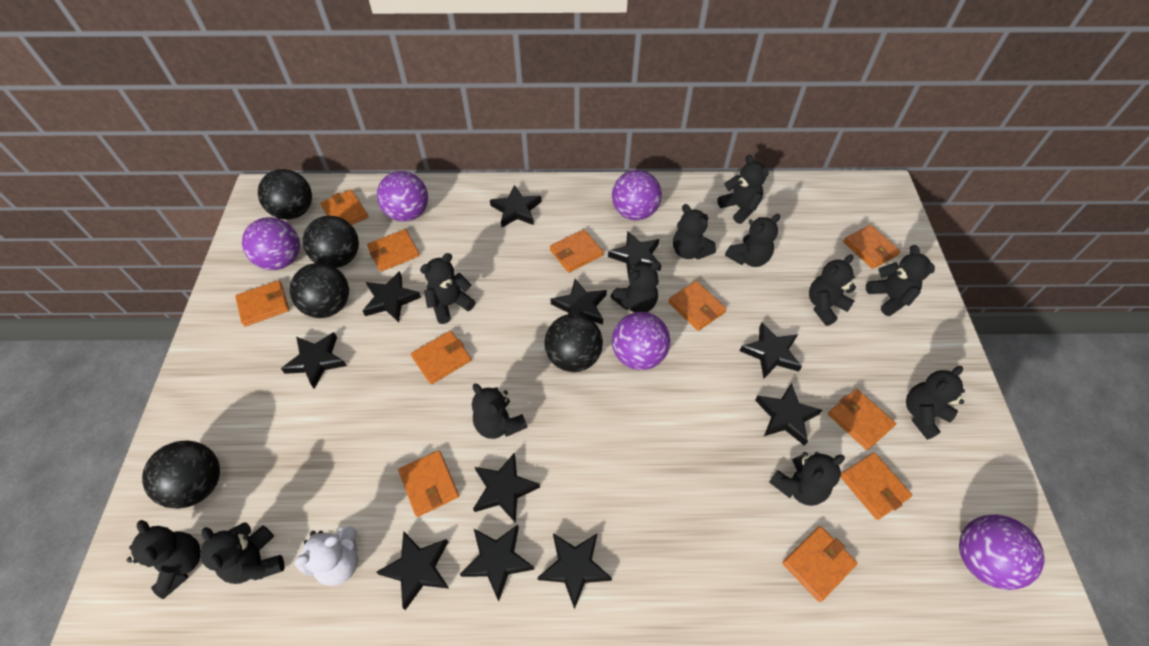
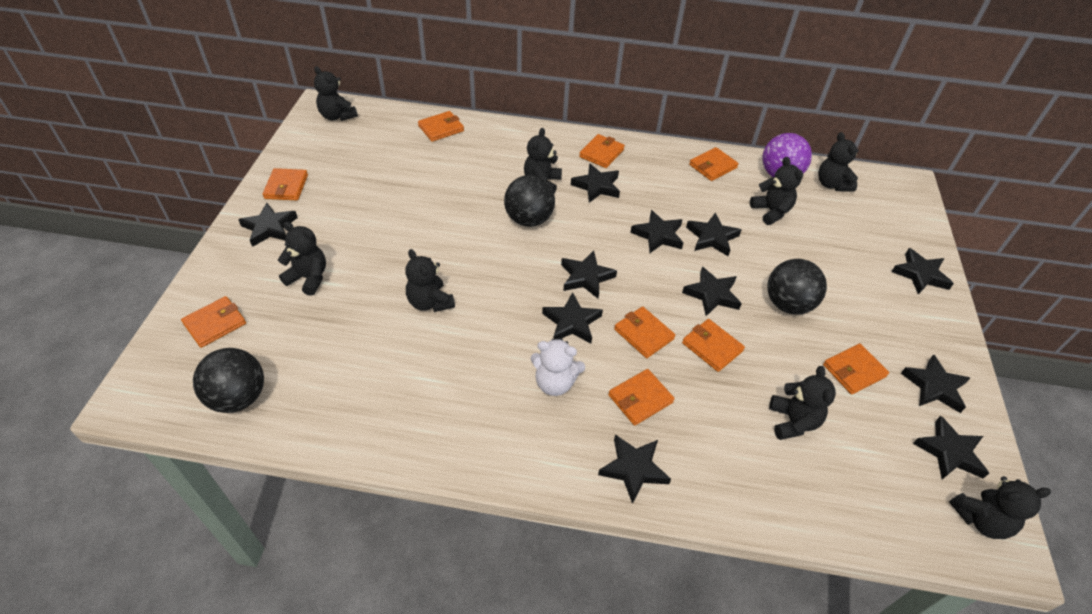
black ball: [142,440,220,509] [258,169,312,220] [290,263,349,318] [303,216,359,268] [545,314,603,372] = 5 -> [193,348,264,413] [504,175,555,227] [767,259,827,315] = 3
black teddy bear: [127,520,201,599] [200,522,285,584] [420,253,475,324] [472,384,527,439] [610,262,661,313] [673,204,716,259] [717,155,769,224] [725,214,780,267] [769,452,845,506] [809,255,856,326] [866,245,935,316] [906,366,965,440] = 12 -> [278,222,326,296] [314,66,358,121] [405,249,455,312] [524,128,562,193] [750,157,803,225] [769,366,836,440] [818,132,859,192] [949,476,1051,539] = 8
orange wallet: [235,280,289,327] [321,190,368,225] [367,229,420,272] [398,450,459,517] [411,331,471,384] [550,229,603,273] [668,281,726,331] [782,526,858,602] [828,389,896,450] [840,452,912,520] [843,225,900,269] = 11 -> [181,296,246,348] [262,168,308,200] [418,111,464,142] [579,134,625,168] [608,369,675,426] [614,307,675,358] [682,319,745,372] [689,147,739,181] [823,344,889,395] = 9
purple ball: [242,217,300,270] [377,171,428,222] [612,170,662,220] [612,312,670,370] [959,515,1045,590] = 5 -> [762,133,812,177] = 1

